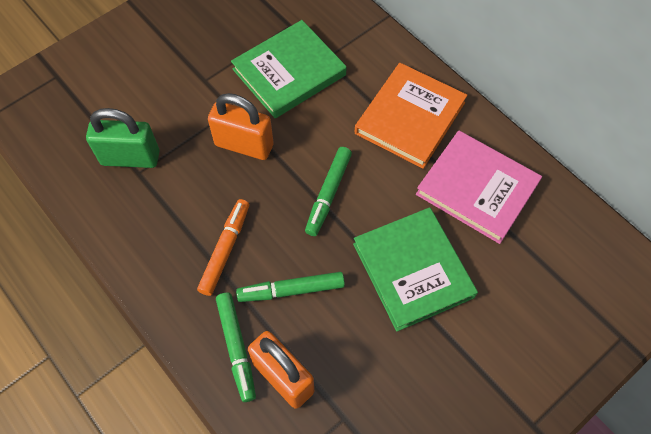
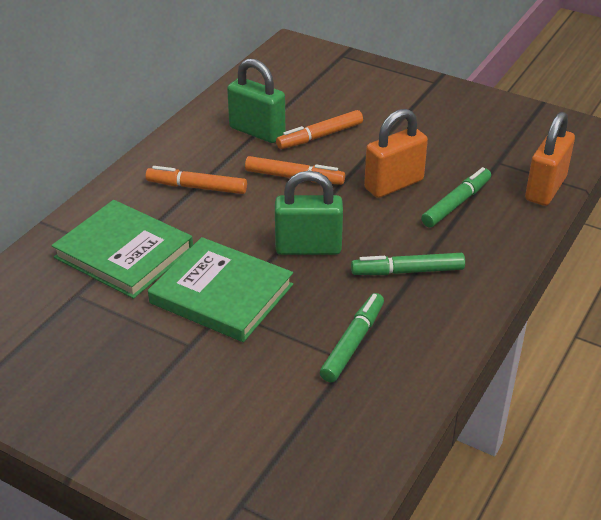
green padlock: [86,108,160,168] = 1 -> [227,58,285,143] [275,171,343,255] = 2
orange book: [355,63,467,169] = 1 -> none = 0
orange marker: [197,199,249,296] = 1 -> [146,166,247,194] [245,156,345,185] [276,110,363,149] = 3
pink book: [416,130,542,244] = 1 -> none = 0

